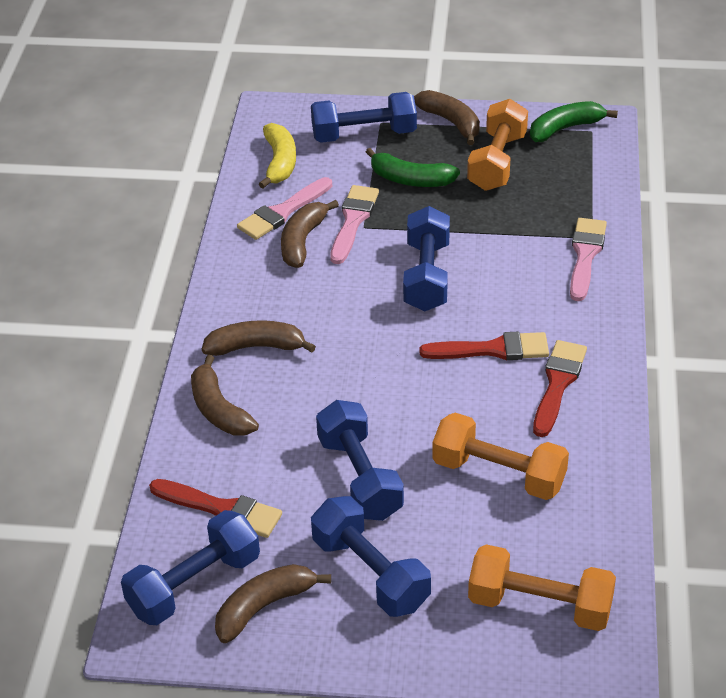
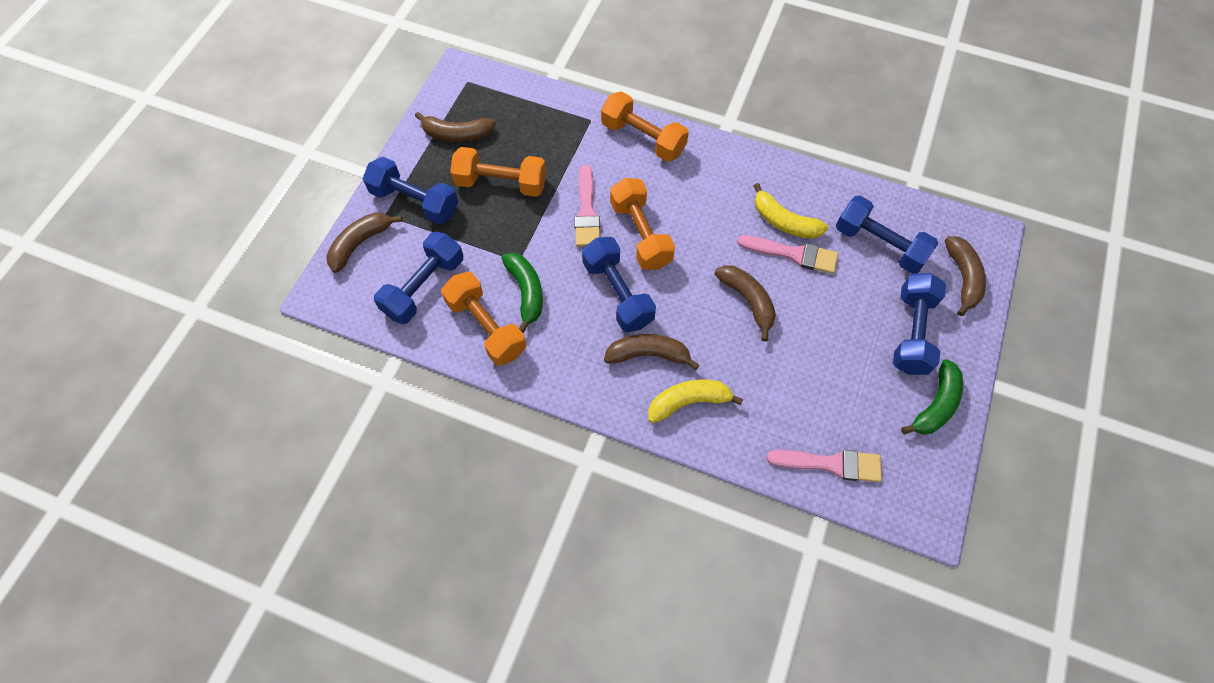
orange dumbbell: [432,413,569,500] [467,99,528,191] [468,544,616,631] = 3 -> [441,272,526,366] [450,147,546,197] [601,91,689,162] [610,178,675,270] = 4
red brush: [149,479,282,538] [419,332,549,360] [533,340,587,437] = 3 -> none = 0
yellow banana: [259,123,296,189] = 1 -> [648,379,743,423] [754,183,828,239] = 2

